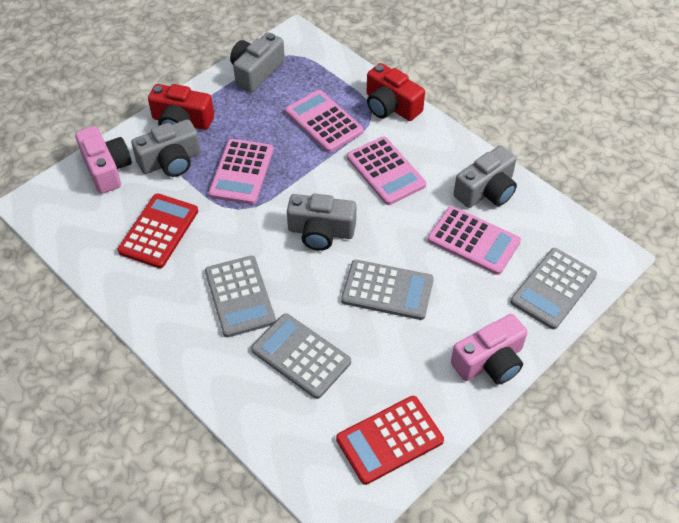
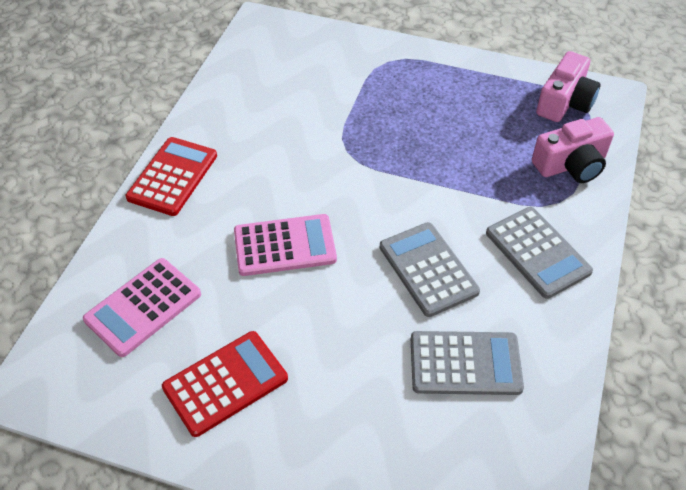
grey calculator: [205,256,276,337] [251,313,351,399] [341,260,434,320] [510,248,597,329] = 4 -> [380,222,480,317] [411,331,524,395] [486,207,593,299] = 3
grey camera: [131,119,201,177] [230,32,285,92] [287,194,356,251] [454,146,517,208] = 4 -> none = 0
pink calculator: [209,139,273,204] [285,90,364,152] [347,137,426,205] [428,206,521,275] = 4 -> [83,258,201,357] [234,214,337,276] = 2
red camera: [148,84,214,130] [367,63,425,121] = 2 -> none = 0

